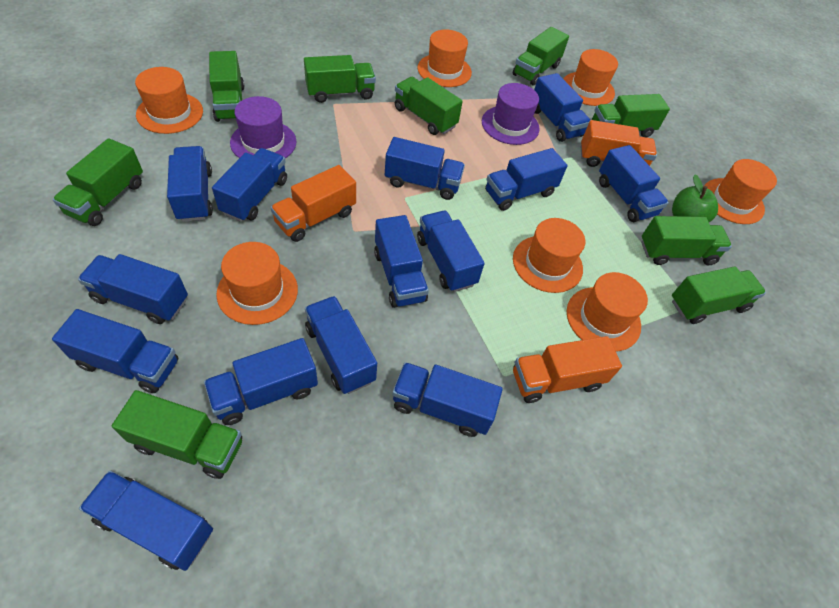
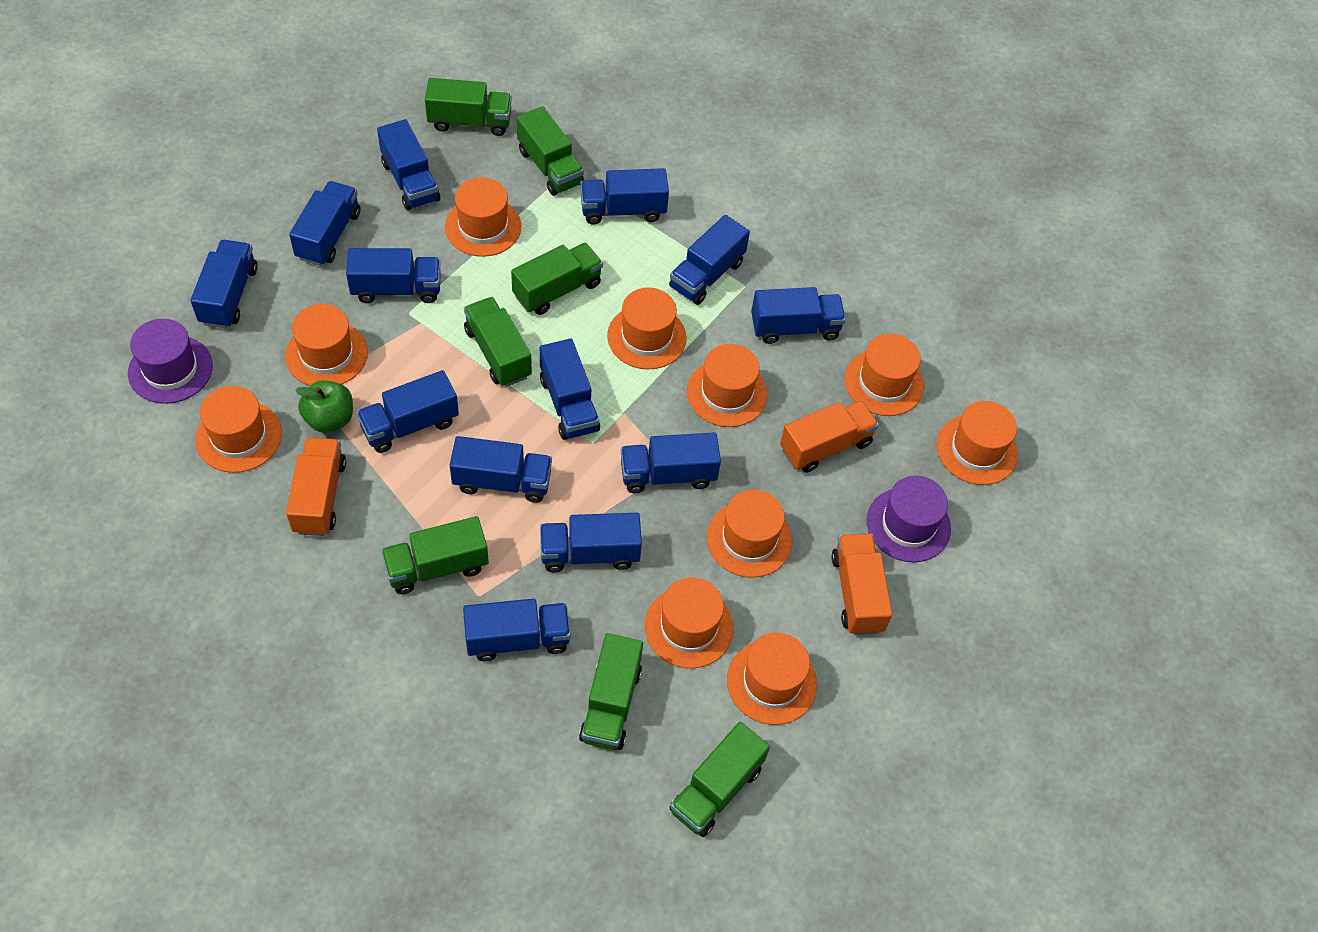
blue truck: [52,309,178,393] [78,254,188,324] [79,471,213,571] [167,146,213,222] [204,338,318,425] [212,148,287,222] [305,296,377,394] [374,215,429,308] [385,137,465,200] [392,362,503,437] [417,210,485,292] [485,148,567,211] [534,73,590,142] [599,145,669,222] = 14 -> [190,240,258,328] [289,181,360,266] [346,248,441,303] [356,370,459,453] [377,119,440,211] [450,436,552,503] [463,599,571,661] [540,338,600,440] [540,513,642,572] [580,168,669,225] [621,432,721,493] [669,215,750,305] [751,287,846,344] = 13
green truck: [53,138,143,226] [112,390,242,479] [209,51,245,122] [304,55,376,103] [395,77,463,135] [513,27,569,86] [592,94,670,137] [641,216,732,265] [672,266,766,324] = 9 -> [381,516,489,594] [425,78,512,136] [464,297,532,387] [511,243,603,315] [517,106,584,196] [579,633,643,750] [669,722,770,837] = 7
orange hat: [135,67,203,134] [216,242,298,325] [417,29,472,87] [513,218,585,293] [563,49,618,106] [567,272,648,352] [704,159,777,224] = 7 -> [195,386,282,473] [285,304,368,386] [445,177,522,257] [607,288,687,370] [645,577,734,668] [687,344,767,427] [707,490,792,578] [727,633,817,725] [845,334,924,416] [937,401,1018,485] = 10

